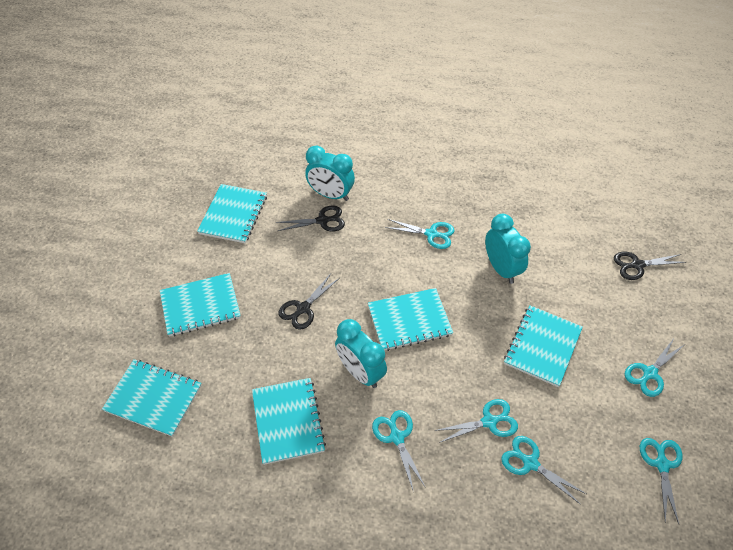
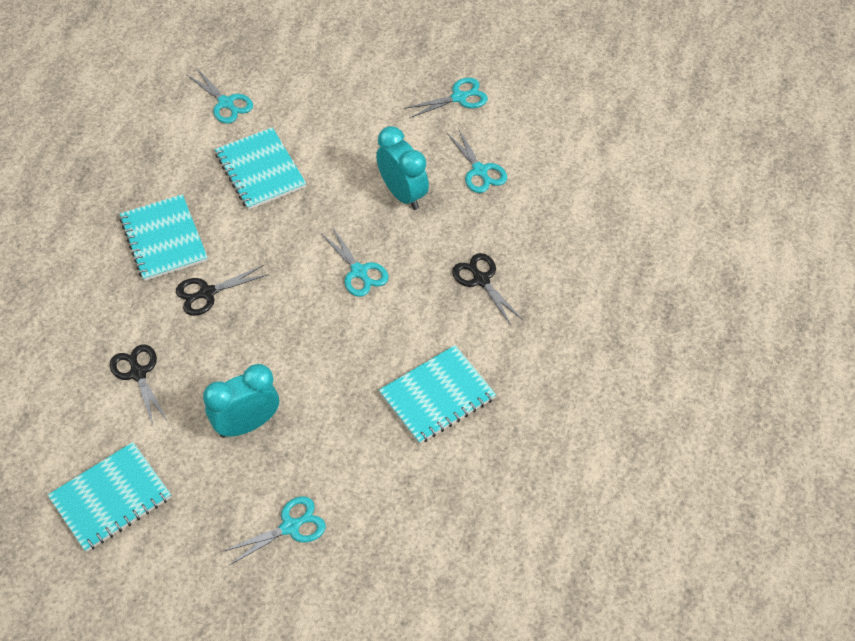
turquoise clock: [305,146,355,201] [335,319,387,388] [485,214,531,284] = 3 -> [203,364,279,438] [376,126,429,210] = 2
turquoise notebook: [102,359,202,437] [160,273,241,337] [197,184,267,243] [252,378,326,465] [368,288,453,351] [504,305,583,387] = 6 -> [48,442,171,552] [120,194,208,281] [215,127,306,210] [379,345,496,444] = 4
turquoise scissors: [372,410,426,490] [385,219,455,249] [434,399,518,443] [501,436,586,505] [625,337,684,397] [640,438,683,524] = 6 -> [187,69,253,124] [222,496,326,565] [321,226,389,297] [404,78,488,118] [446,128,507,193] = 5

